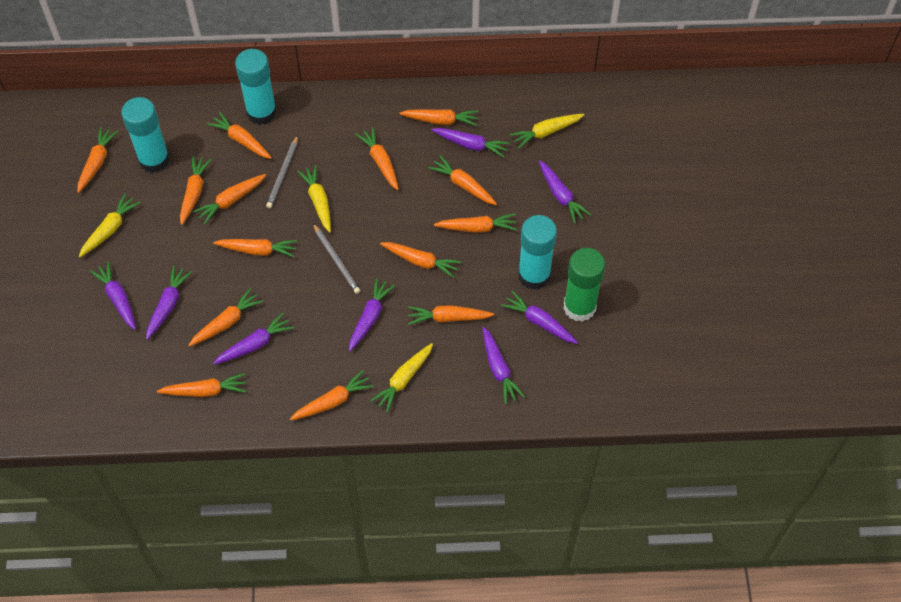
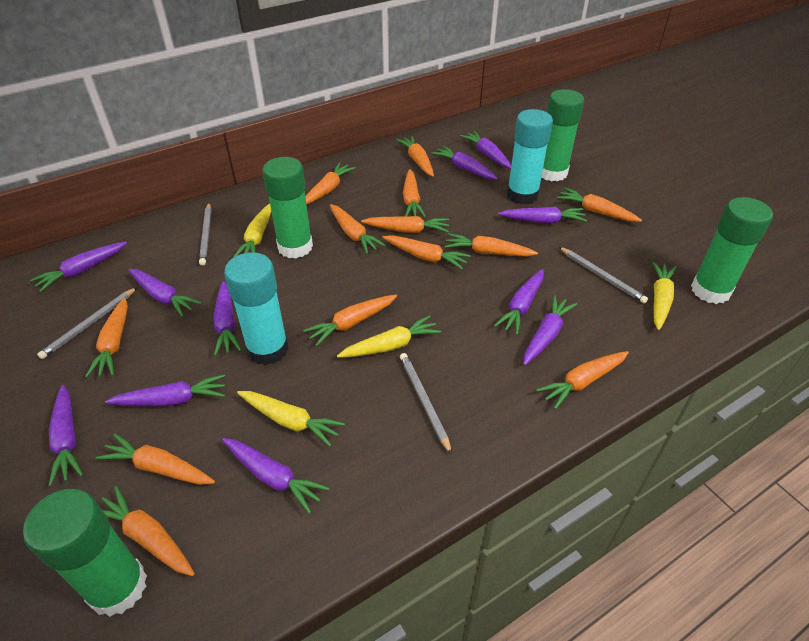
green glue stick: [563,248,605,322] = 1 -> [23,489,147,617] [263,157,313,259] [541,89,584,182] [691,197,773,304] = 4
grey pencil: [266,135,298,208] [313,224,360,294] = 2 -> [37,287,137,359] [199,203,212,266] [400,353,452,455] [559,247,648,304] = 4
orange carrot: [77,127,119,193] [157,373,247,397] [180,157,212,225] [188,288,264,347] [193,174,266,224] [207,112,272,159] [213,239,297,258] [290,370,374,421] [356,127,399,190] [380,242,461,278] [399,109,479,126] [408,305,494,325] [428,155,497,205] [434,213,517,233] = 14 -> [85,298,128,378] [96,434,215,485] [102,486,195,576] [303,295,397,347] [305,162,356,205] [330,204,385,254] [361,216,449,233] [383,235,471,270] [396,136,434,177] [403,169,426,217] [445,233,538,257] [536,351,629,410] [557,188,642,222] = 13
purple carrot: [90,262,136,330] [146,266,192,340] [213,313,294,364] [349,278,395,351] [431,128,510,158] [483,327,525,404] [501,291,578,344] [539,160,591,224] = 8 -> [30,242,127,292] [49,385,83,486] [105,374,225,407] [128,269,202,317] [213,281,241,356] [222,438,329,514] [431,146,498,180] [460,131,511,168] [494,269,544,335] [498,207,587,223] [523,295,577,366] = 11
turquoise glue stick: [121,97,170,173] [235,49,277,125] [518,215,557,289] = 3 -> [224,252,289,366] [507,109,553,204] = 2

